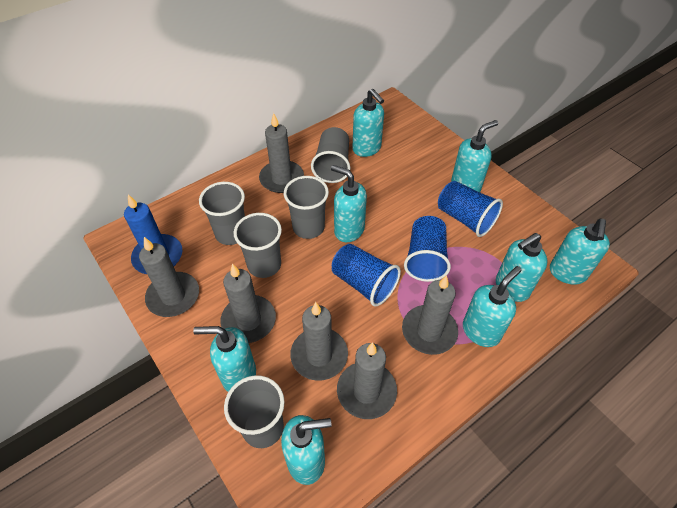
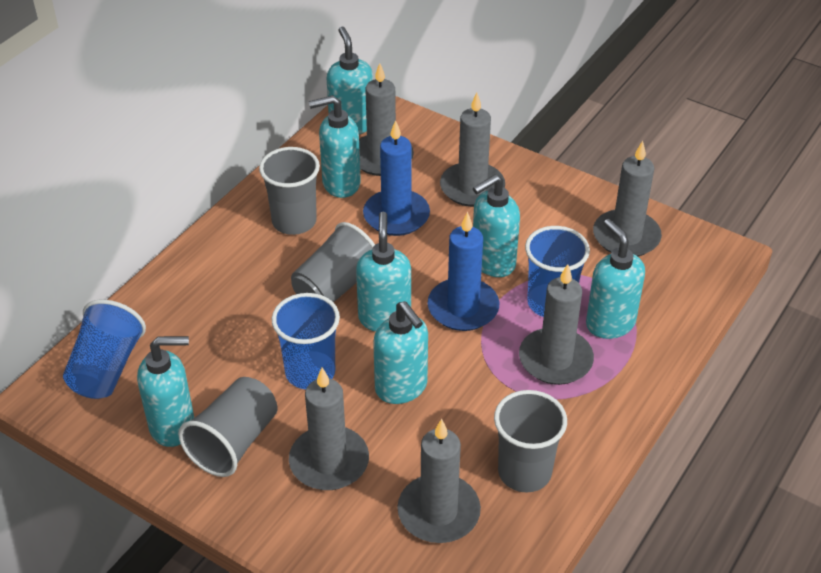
blue candle: [124,195,182,274] = 1 -> [363,120,430,236] [427,212,500,331] = 2
grey cup: [199,182,245,245] [224,375,285,448] [234,213,282,278] [284,176,329,239] [311,127,350,183] = 5 -> [178,377,278,477] [259,147,320,235] [291,222,375,302] [494,390,567,492] = 4
turquoise soap dispenser: [193,326,256,392] [281,415,332,485] [331,165,367,242] [352,89,384,157] [451,120,498,192] [463,266,522,347] [496,233,548,302] [550,219,610,285] = 8 -> [137,336,194,447] [309,95,361,198] [327,27,373,134] [356,212,411,332] [373,301,428,404] [473,174,520,277] [586,219,645,339] = 7

